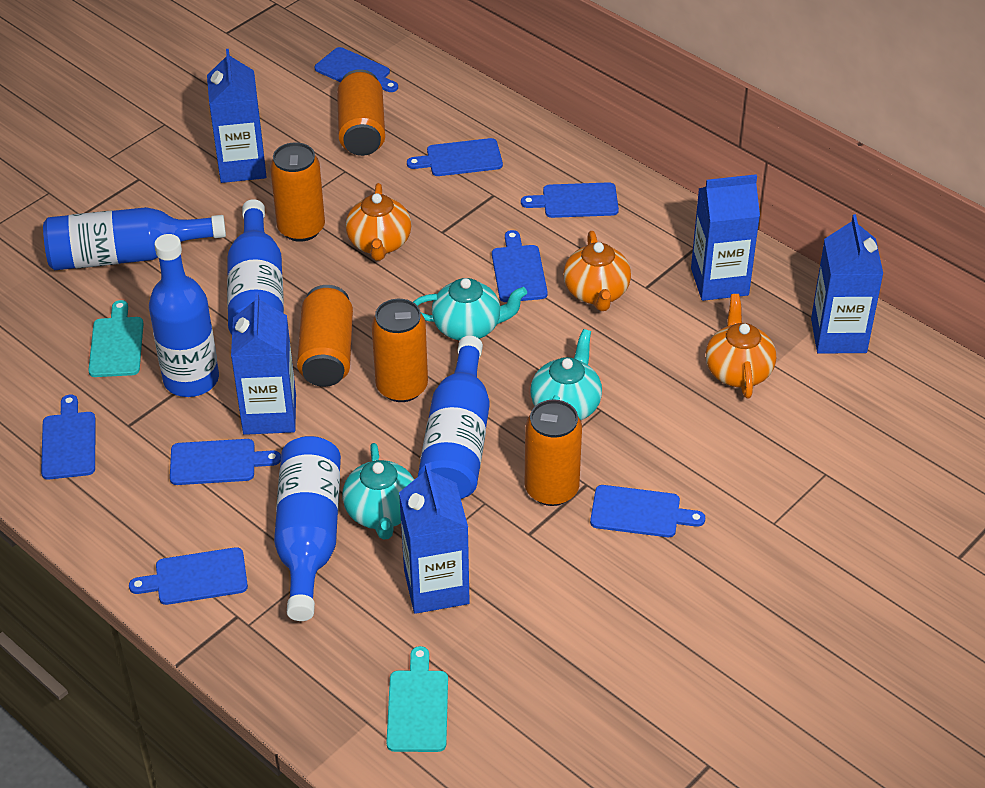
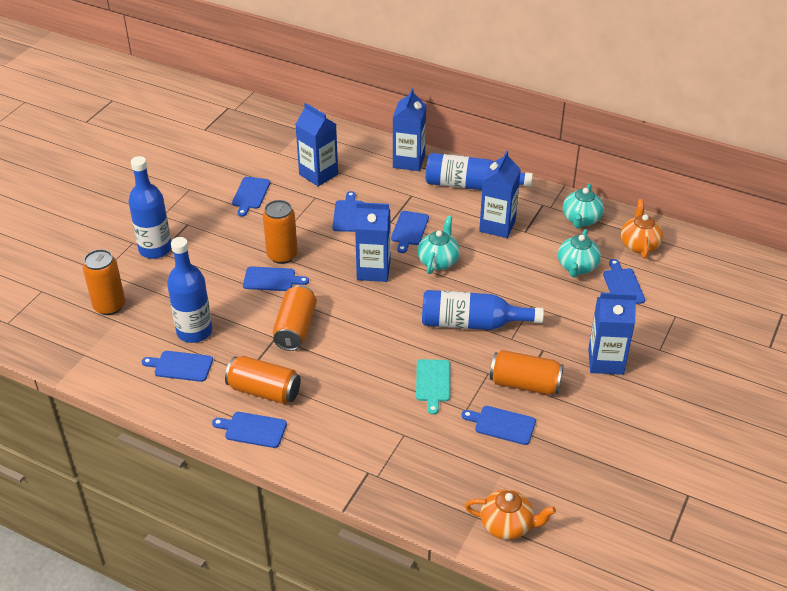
blue bottle: [43,207,226,270] [149,234,219,397] [227,199,284,335] [274,436,341,621] [418,336,490,499] = 5 -> [128,156,171,259] [167,237,212,343] [422,290,544,330] [426,153,533,190] = 4
orange teapot: [345,183,411,261] [564,231,631,311] [706,294,776,398] = 3 -> [465,489,556,540] [621,199,663,258] = 2
turquoise cutting board: [88,300,144,377] [386,646,448,752] = 2 -> [416,359,450,415] = 1

